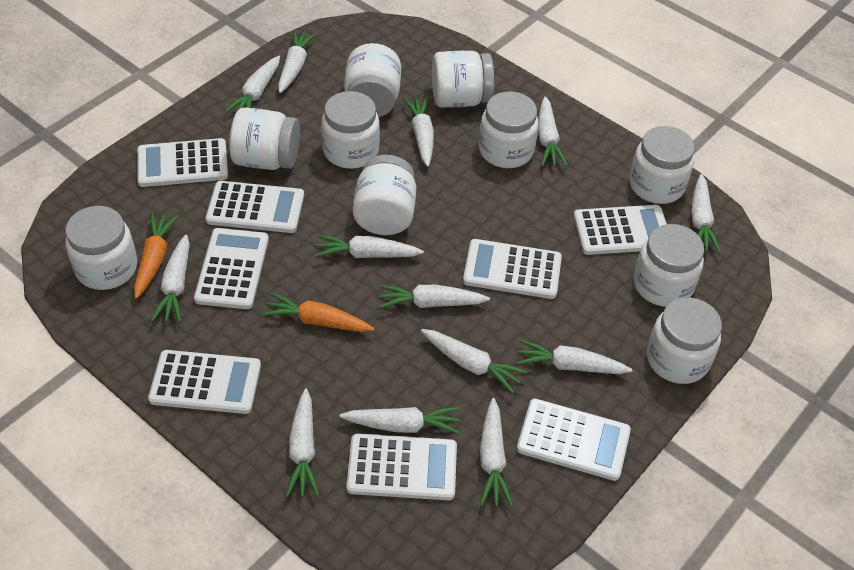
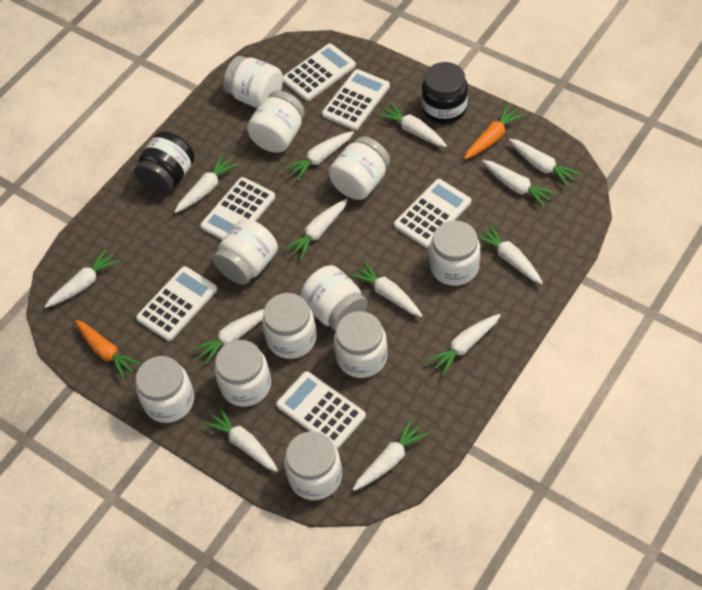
black jar: none = 0 -> [134,132,195,194] [421,62,468,124] = 2
white calculator: [137,138,228,187] [148,350,261,414] [194,228,269,309] [206,181,304,233] [346,433,457,500] [463,239,562,299] [517,399,631,481] [574,205,667,255] = 8 -> [136,266,217,341] [200,177,275,240] [276,371,366,449] [283,43,356,101] [322,69,390,131] [394,179,471,248] = 6
white jar: [65,206,137,290] [229,107,300,170] [321,91,380,169] [344,43,401,117] [353,155,416,235] [432,51,494,108] [479,91,539,168] [629,126,695,204] [633,224,704,307] [647,298,722,384] = 10 -> [135,356,194,423] [213,219,278,285] [215,340,271,407] [224,56,283,108] [247,91,305,153] [262,293,317,359] [284,431,342,500] [300,265,368,332] [329,136,390,200] [334,311,388,378] [429,220,480,286] = 11

